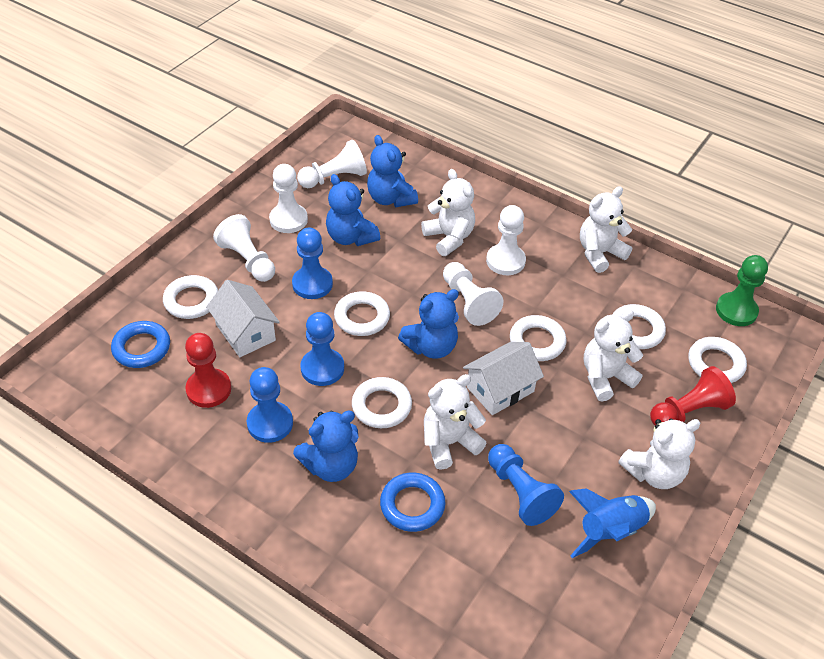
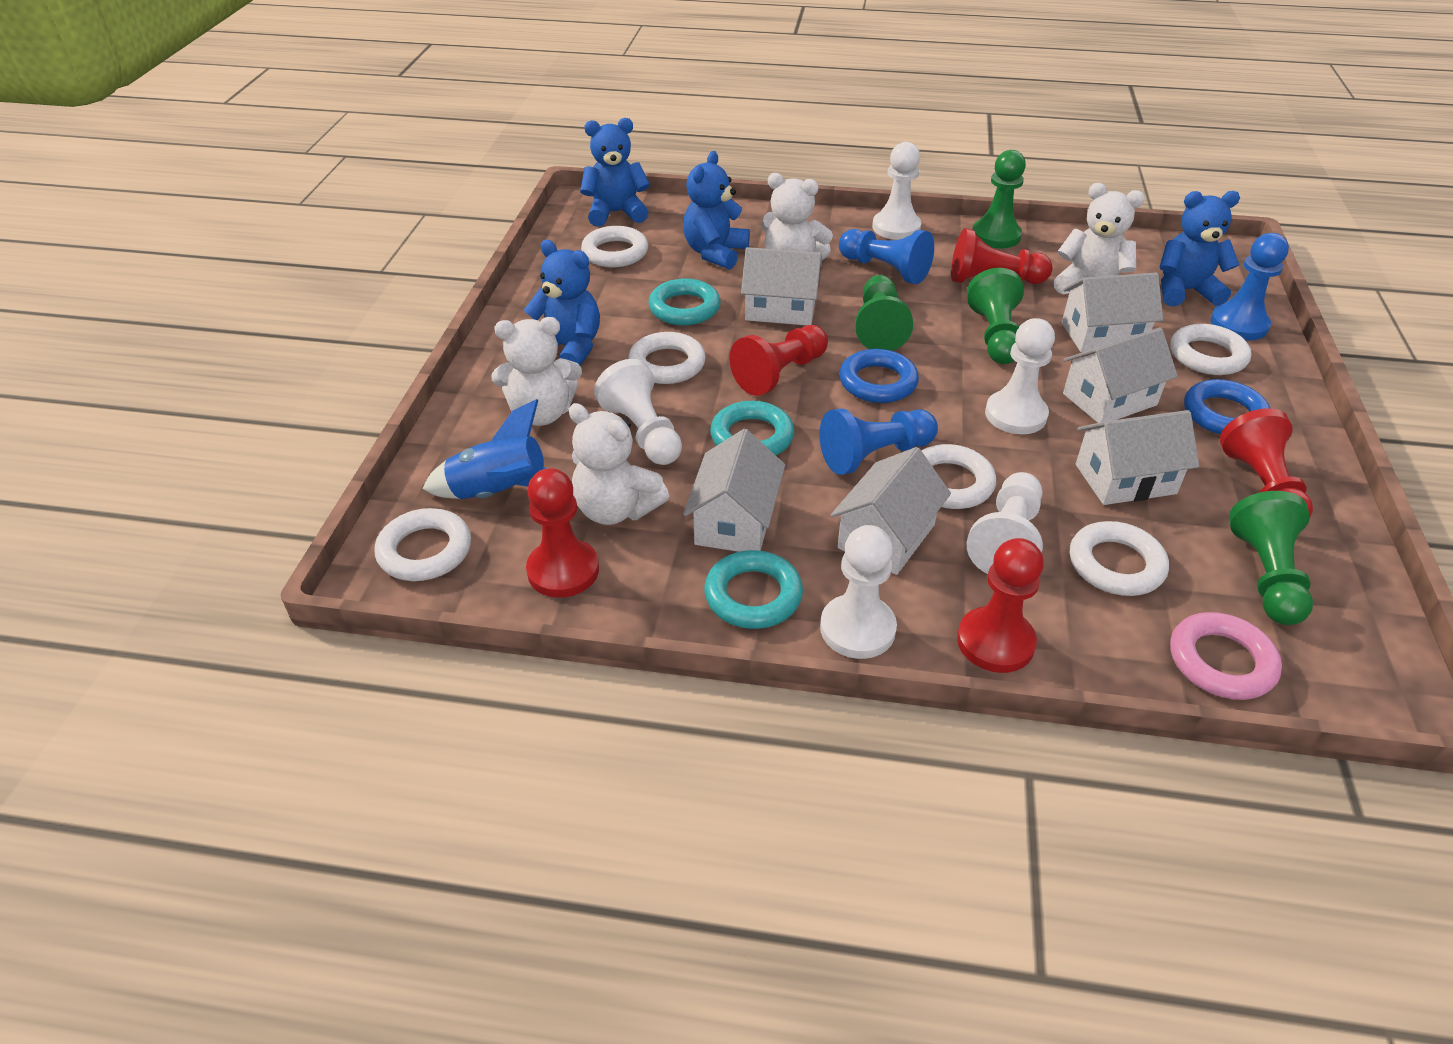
blue pawn: [247,367,293,443] [292,228,333,299] [301,312,344,386] [488,444,564,526] = 4 -> [819,408,938,475] [839,229,934,284] [1210,233,1289,341] = 3
green pawn: [716,255,768,326] = 1 -> [855,275,913,351] [967,268,1024,364] [972,150,1026,249] [1229,491,1313,625] = 4
pink ring: none = 0 -> [1170,612,1282,700] = 1
red pawn: [185,333,231,408] [650,366,736,425] = 2 -> [526,468,599,598] [729,325,828,396] [951,228,1053,284] [957,538,1044,673] [1220,408,1313,517] = 5
turquoise ring: none = 0 -> [648,279,720,325] [704,550,803,629] [710,401,794,455] = 3
white house: [206,280,280,357] [463,342,544,415] = 2 -> [683,429,785,552] [741,247,822,325] [831,447,951,575] [1062,273,1163,353] [1063,328,1178,423] [1076,410,1199,505] = 6
white teddy bear: [421,169,475,256] [424,374,487,470] [580,186,632,273] [584,310,643,402] [618,418,700,489] = 5 -> [491,317,582,426] [569,403,669,525] [762,173,833,260] [1054,183,1145,295] = 4

